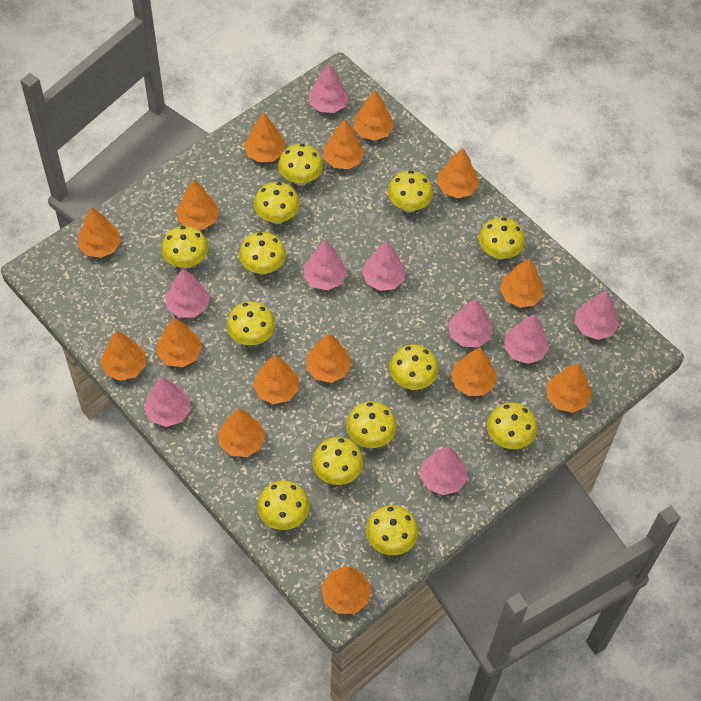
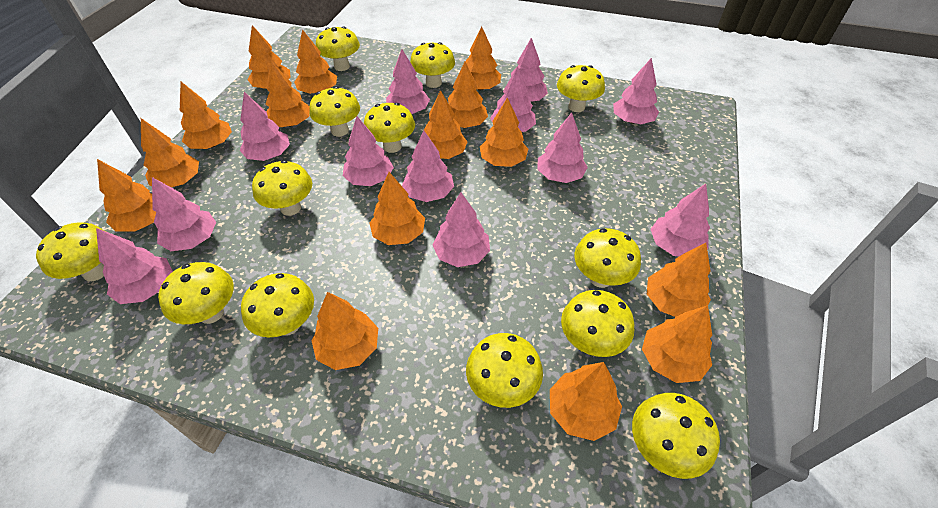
pink tree: [144,377,191,427] [165,269,210,318] [304,240,347,290] [308,63,349,113] [362,241,405,291] [420,447,468,495] [448,299,493,348] [504,314,549,364] [575,290,619,340] = 9 -> [96,228,173,304] [152,177,216,251] [240,92,290,161] [343,116,394,186] [386,49,430,114] [402,130,454,202] [433,192,490,267] [490,66,536,132] [511,38,548,102] [537,112,588,183] [613,58,659,124] [650,184,710,256] = 12

